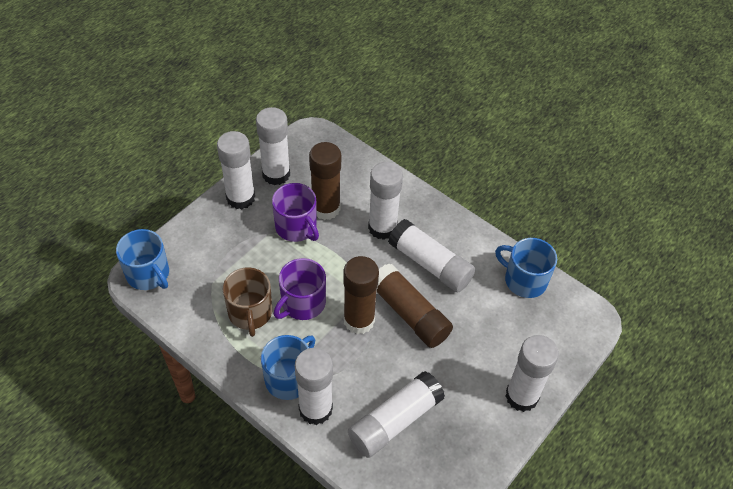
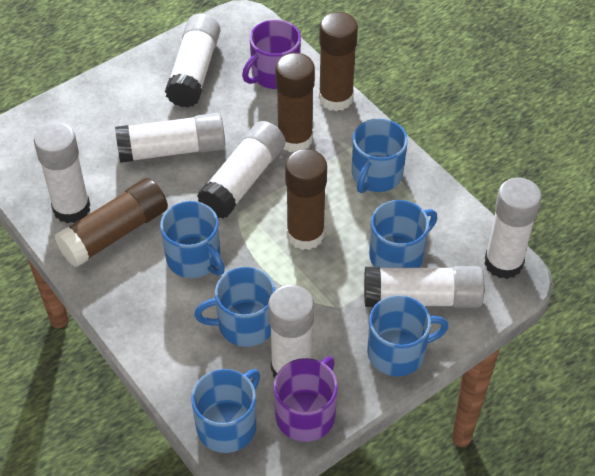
blue mug: [116,229,169,290] [261,335,315,400] [495,238,557,298] = 3 -> [160,201,225,278] [191,369,260,453] [194,267,275,347] [352,118,408,193] [367,295,449,376] [369,200,437,268] = 6
brown glue stick: [309,142,341,220] [343,256,379,334] [376,264,453,348] = 3 -> [55,178,168,267] [275,53,315,152] [285,149,327,250] [319,12,358,111] = 4
brown mug: [223,267,272,337] = 1 -> none = 0

